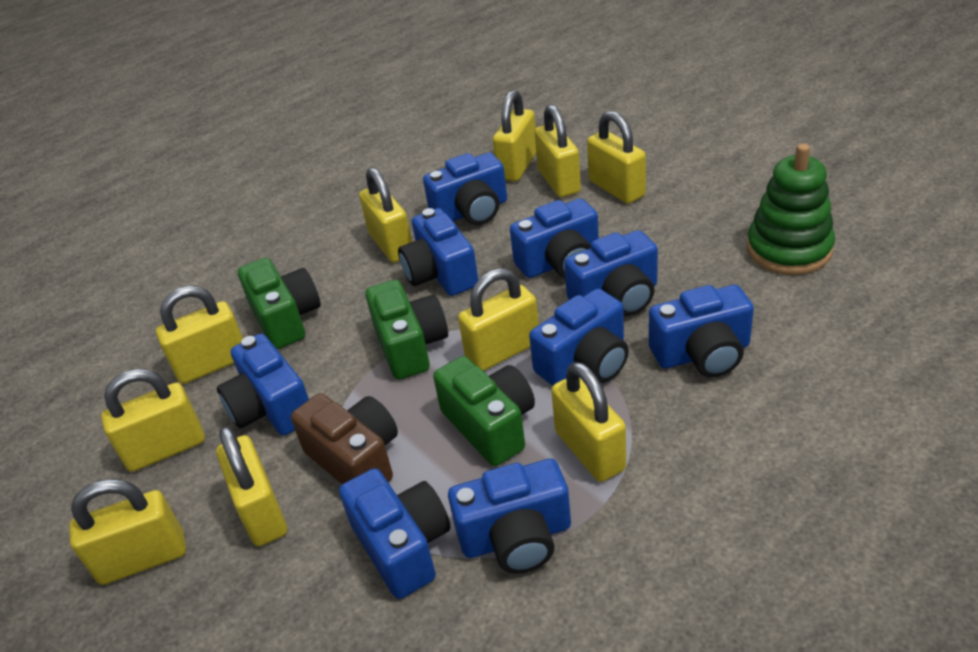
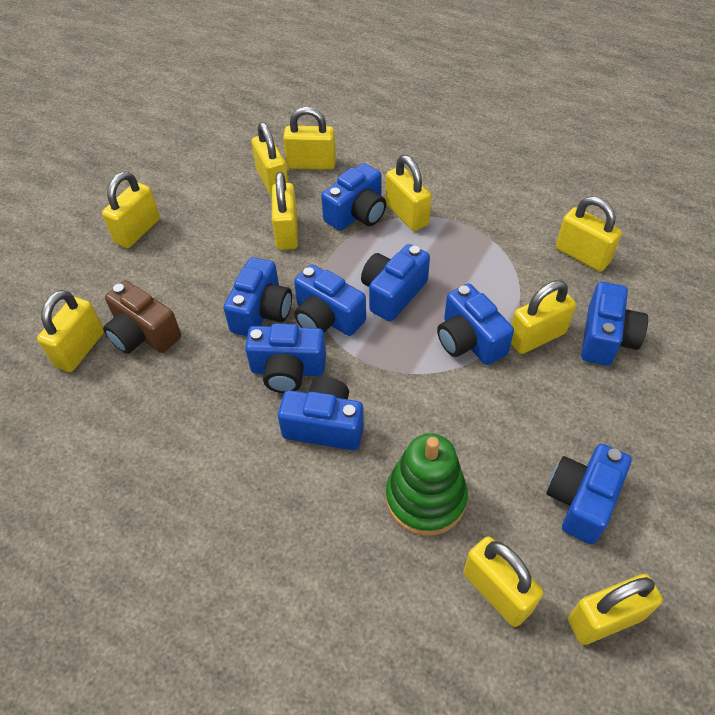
green camera: [238,258,321,349] [365,280,448,380] [433,356,535,466] = 3 -> none = 0

